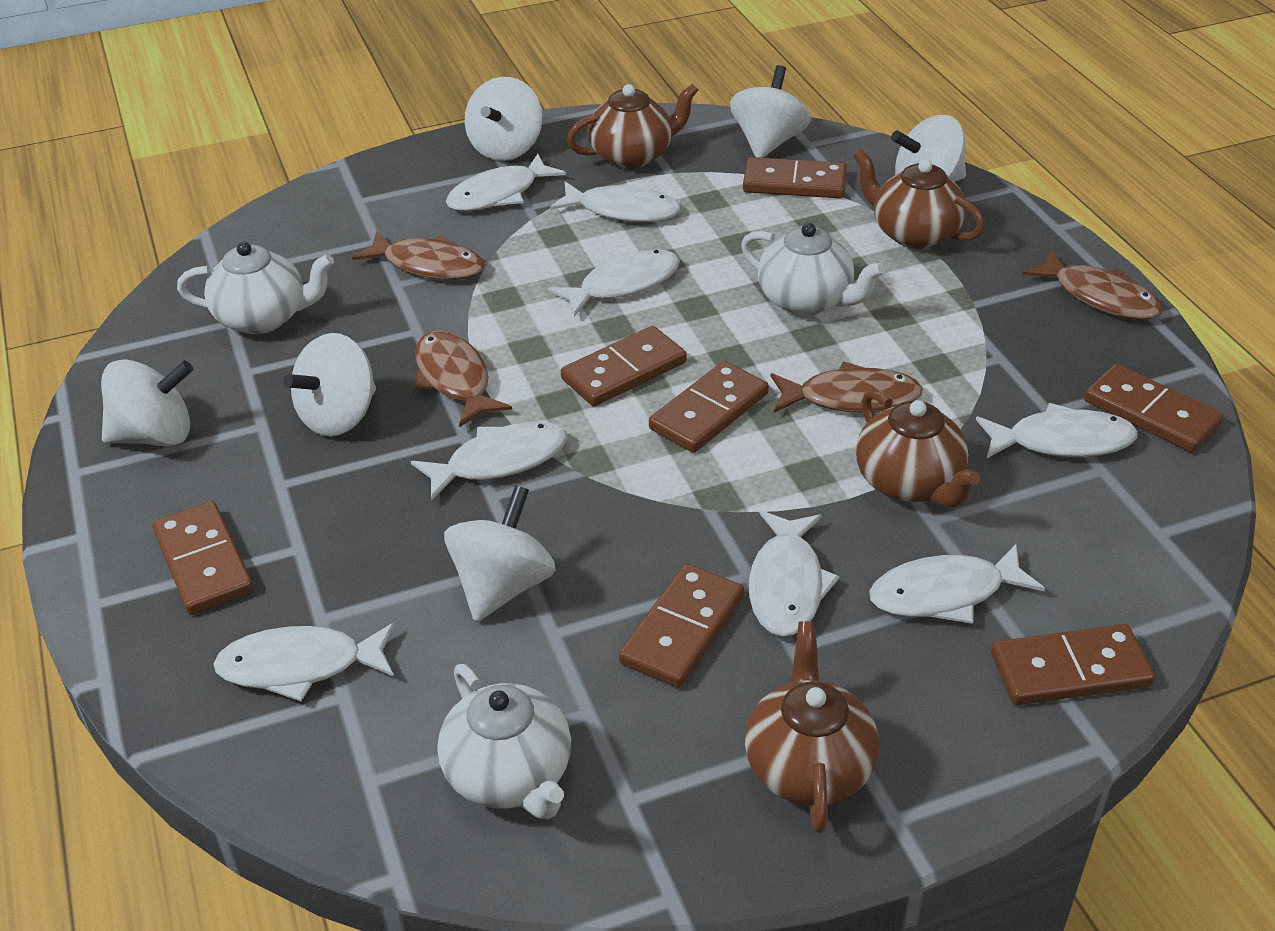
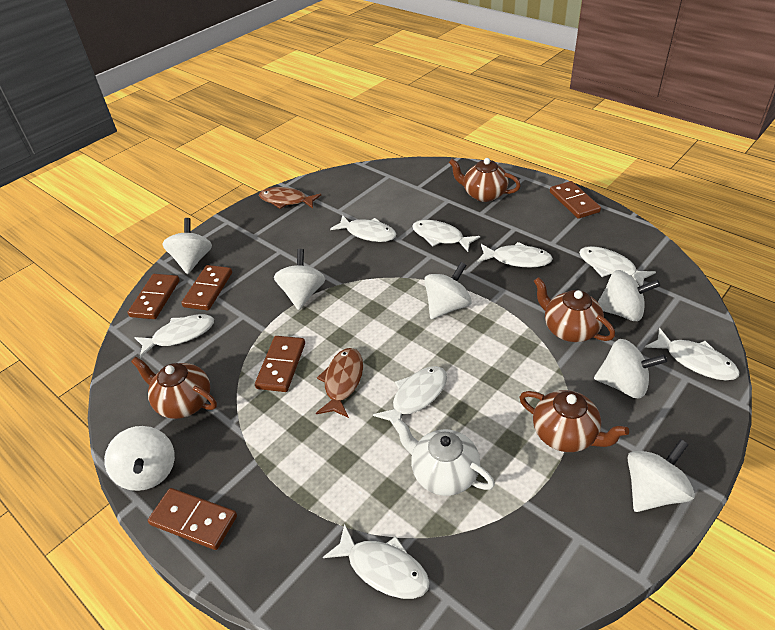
brown domino: [152,501,254,615] [561,326,687,406] [619,564,744,688] [649,361,769,453] [743,157,847,198] [991,624,1155,705] [1084,364,1224,452] = 7 -> [127,274,180,319] [148,488,237,550] [181,265,232,310] [255,336,305,392] [550,181,601,219] = 5
brown fish: [352,231,485,280] [414,330,512,427] [771,362,923,413] [1022,250,1162,320] = 4 -> [259,187,321,209] [316,348,363,418] = 2
white spinning top: [101,359,193,447] [283,333,376,437] [444,485,555,622] [465,77,542,161] [730,65,811,158] [891,115,966,182] = 6 -> [104,426,175,491] [162,218,212,274] [274,249,325,310] [424,262,472,319] [594,339,667,399] [598,270,660,321] [627,439,695,512] = 7
white teapot: [177,242,334,334] [437,664,571,820] [741,223,885,316] = 3 -> [393,418,495,496] = 1

